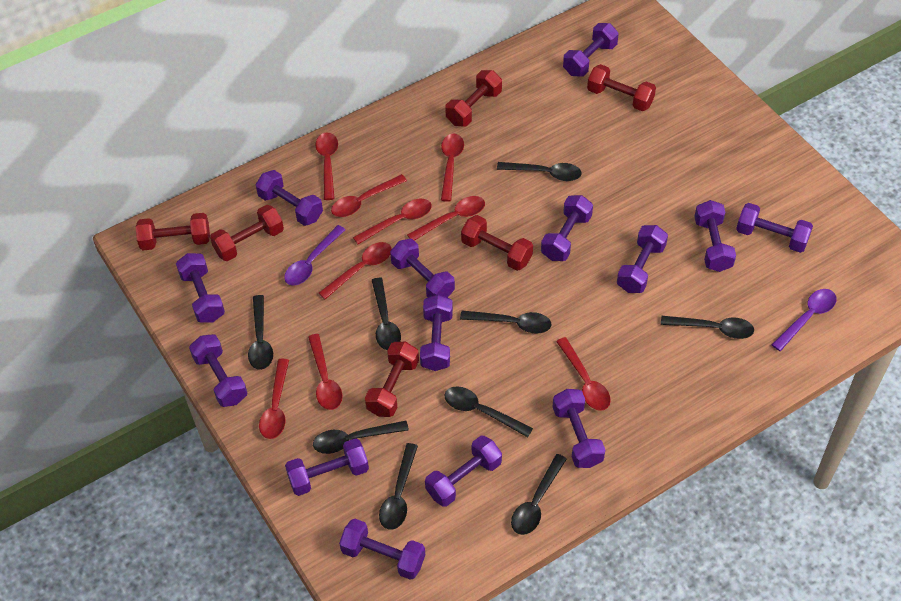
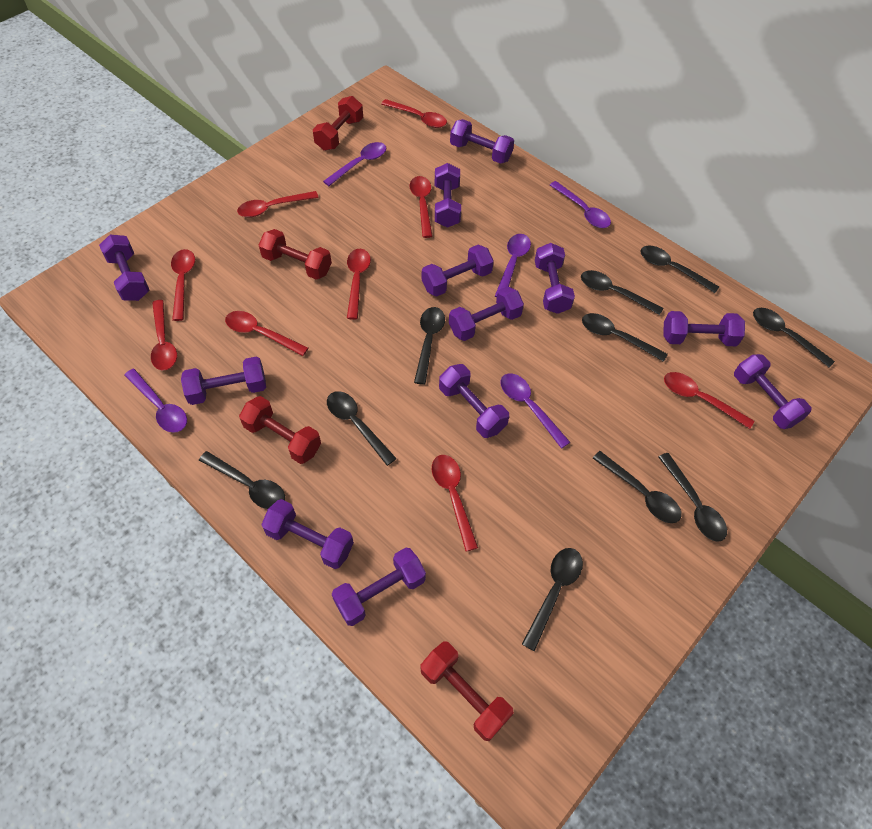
black spoon: [248,295,273,370] [313,421,409,454] [372,278,401,350] [379,443,418,530] [444,386,533,437] [460,310,551,334] [497,162,582,181] [511,454,567,535] [661,316,754,339] = 9 -> [199,451,285,509] [327,391,397,466] [414,307,445,385] [522,548,583,651] [581,270,663,315] [582,313,668,362] [593,451,682,523] [640,246,719,293] [658,453,727,542] [753,308,835,367] = 10
purple dumbbell: [176,253,225,323] [189,334,247,407] [255,170,323,226] [285,438,369,496] [339,519,425,580] [390,239,455,298] [420,295,453,371] [425,436,502,507] [541,195,593,261] [552,389,605,468] [563,23,619,77] [617,225,668,293] [694,200,736,272] [736,203,813,253] = 14 -> [99,235,149,301] [181,357,266,405] [261,499,354,569] [332,547,426,626] [422,245,494,297] [435,163,461,228] [439,364,509,438] [449,286,524,341] [450,119,514,164] [535,243,575,314] [663,311,745,346] [734,354,811,429] = 12
purple spoon: [284,225,346,285] [771,289,837,351] = 2 -> [124,369,187,433] [323,142,386,186] [495,234,531,298] [500,374,570,449] [550,181,611,228] = 5
red dumbbell: [136,213,210,251] [210,205,284,261] [365,342,419,417] [445,70,502,126] [461,215,533,271] [587,64,656,111] = 6 -> [239,396,321,464] [259,229,332,280] [313,96,363,151] [420,641,514,741] = 4

